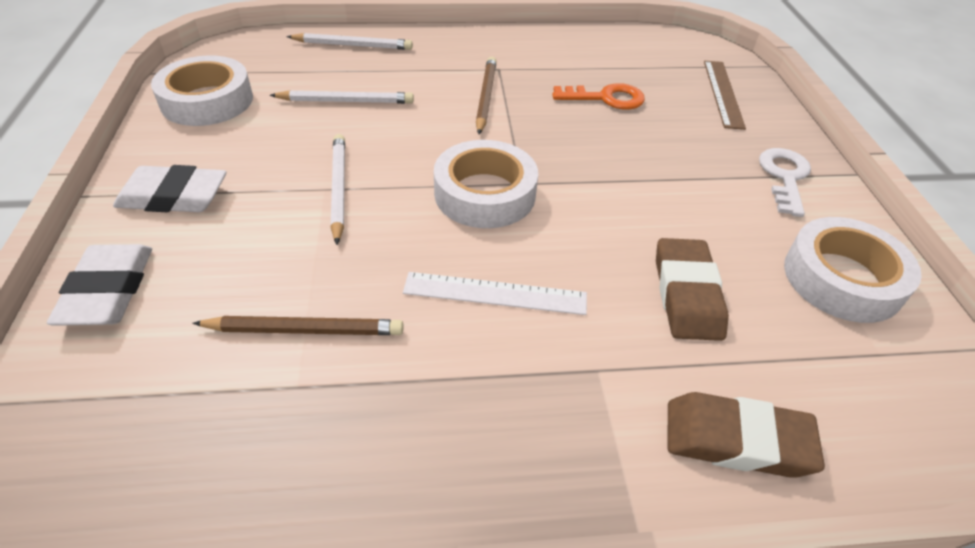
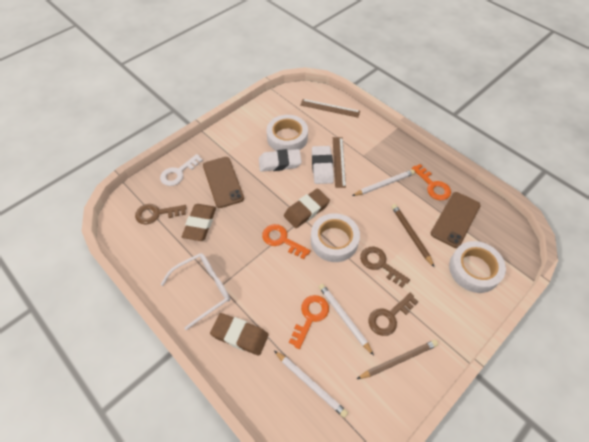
brown eraser: [656,238,729,341] [668,392,825,478] = 2 -> [182,204,216,241] [210,313,269,356] [284,188,330,228] = 3
brown key: none = 0 -> [135,204,187,224] [360,247,410,288] [368,293,418,336] = 3
brown phone: none = 0 -> [203,157,244,208] [431,192,481,248] = 2
brown ruler: [704,61,746,130] = 1 -> [300,99,360,118] [333,137,346,188] = 2
orange key: [552,83,645,109] = 1 -> [262,224,310,259] [289,295,329,349] [412,164,451,200] = 3
white glasses: none = 0 -> [160,253,230,330] = 1
white ruler: [403,272,587,315] = 1 -> none = 0

